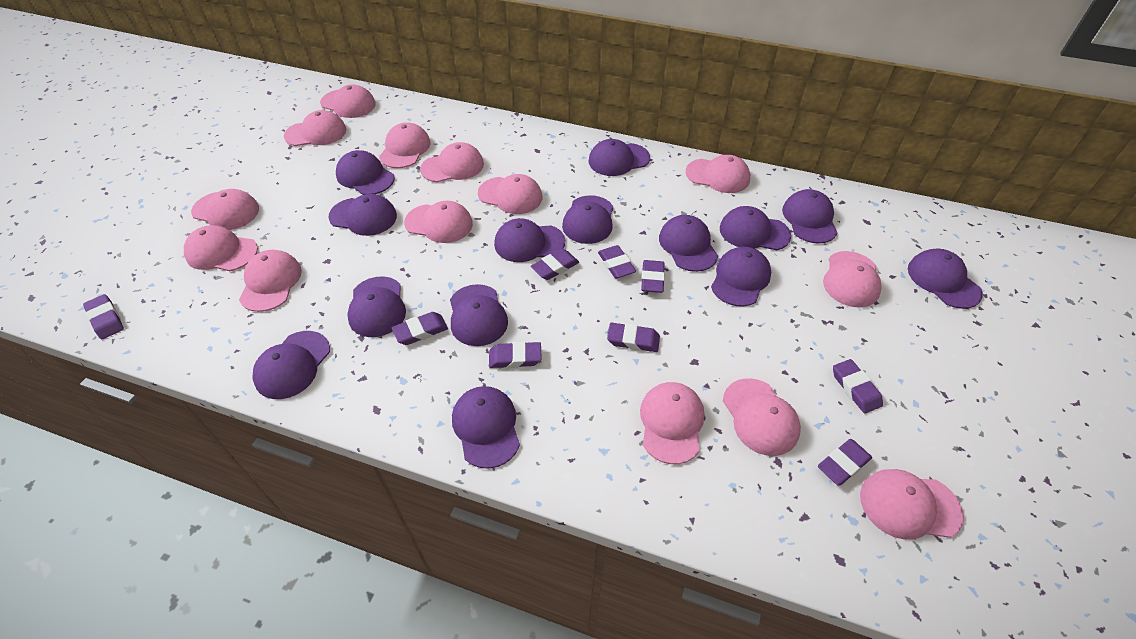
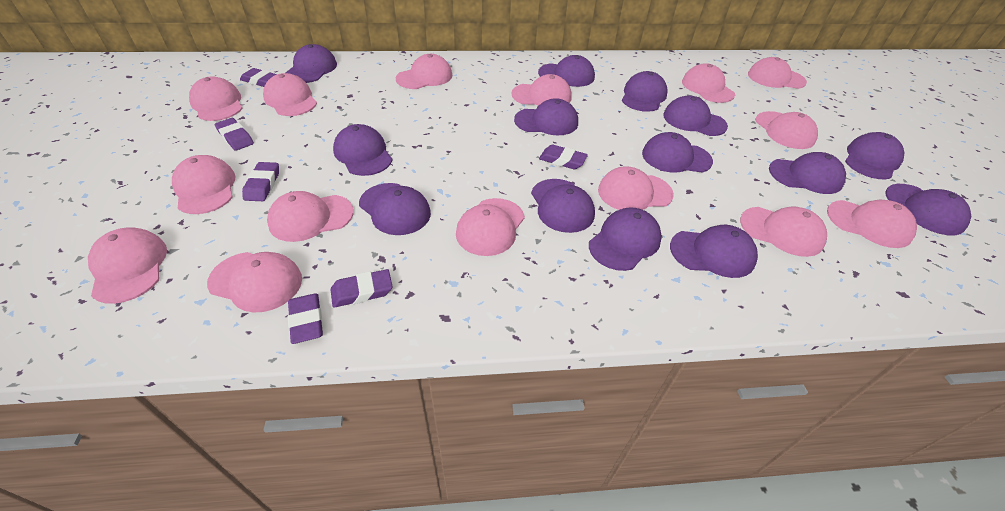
pink cap: [184,225,258,271] [191,189,259,230] [239,250,302,312] [284,110,346,146] [320,84,376,118] [379,122,430,168] [404,201,473,243] [420,142,484,182] [478,174,542,214] [640,382,704,464] [685,155,750,193] [723,378,801,456] [823,251,882,307] [860,469,964,540] = 14 -> [88,227,167,304] [172,155,236,214] [189,76,243,121] [207,252,302,313] [263,73,317,116] [267,191,354,242] [396,54,453,89] [456,198,525,256] [511,74,572,106] [598,166,674,210] [682,63,735,103] [740,206,827,257] [748,57,807,89] [755,111,818,149] [827,200,917,248] = 15
purple eraser: [83,294,124,339] [392,312,448,345] [489,341,542,368] [531,249,579,280] [598,245,636,278] [607,323,660,352] [641,260,665,293] [818,439,872,486] [833,359,883,414] = 9 -> [215,118,254,151] [240,68,277,87] [242,162,279,201] [288,294,323,344] [330,269,393,308] [539,145,588,169] = 6

